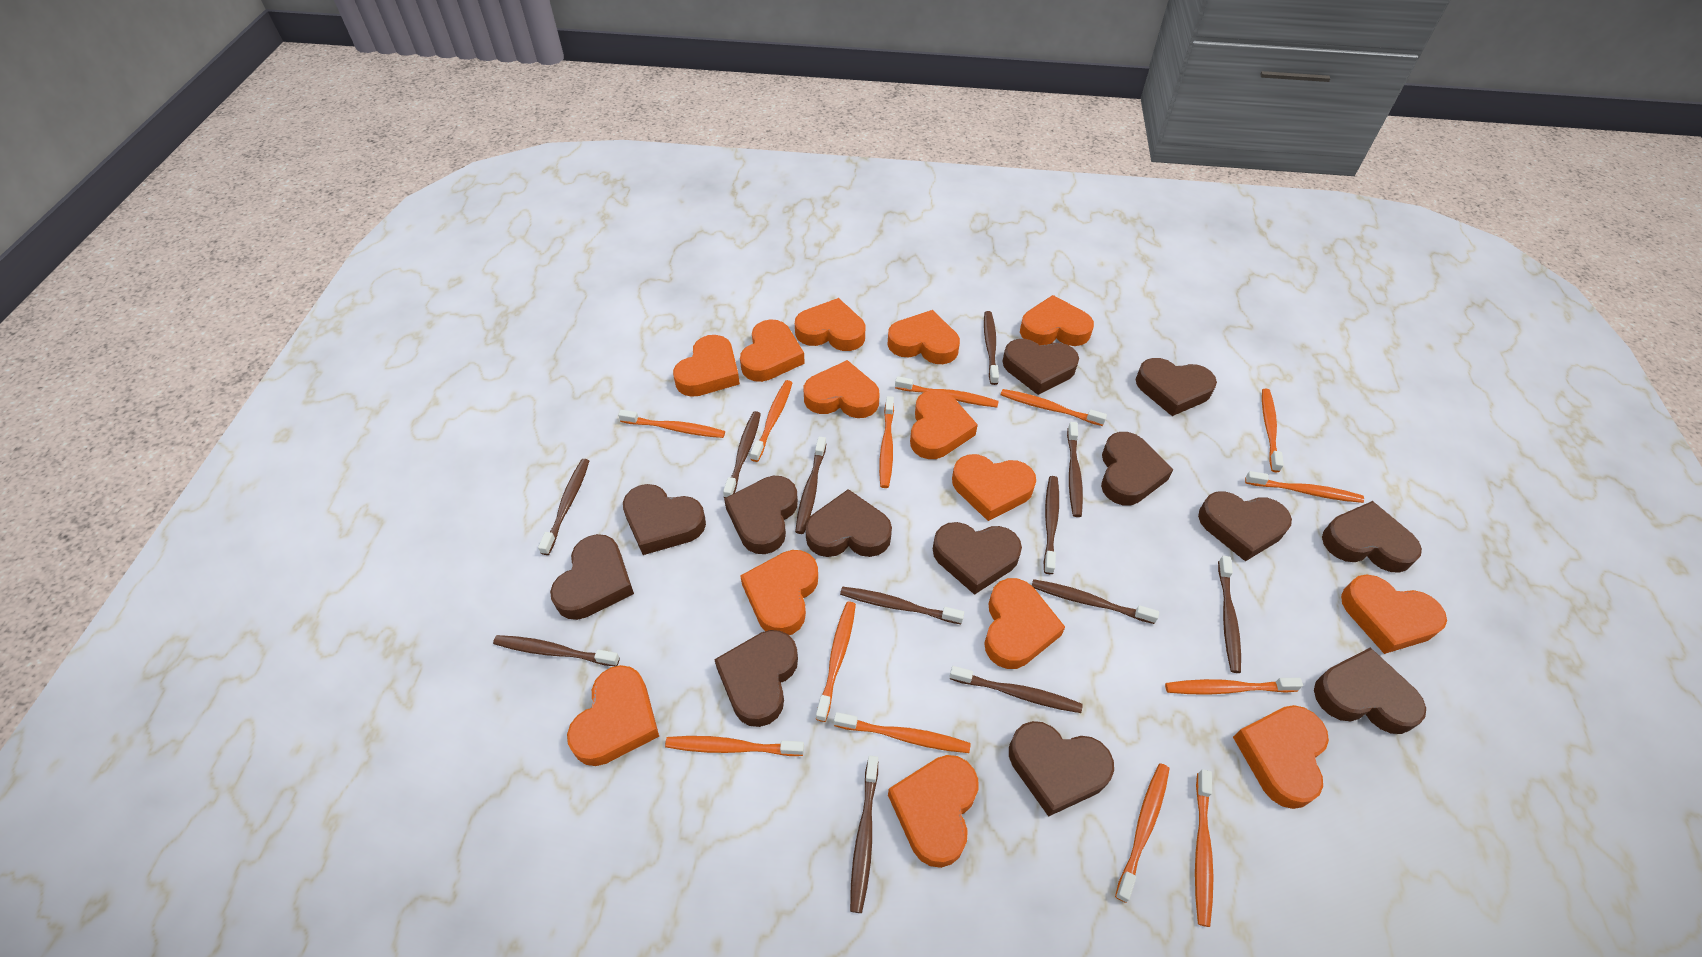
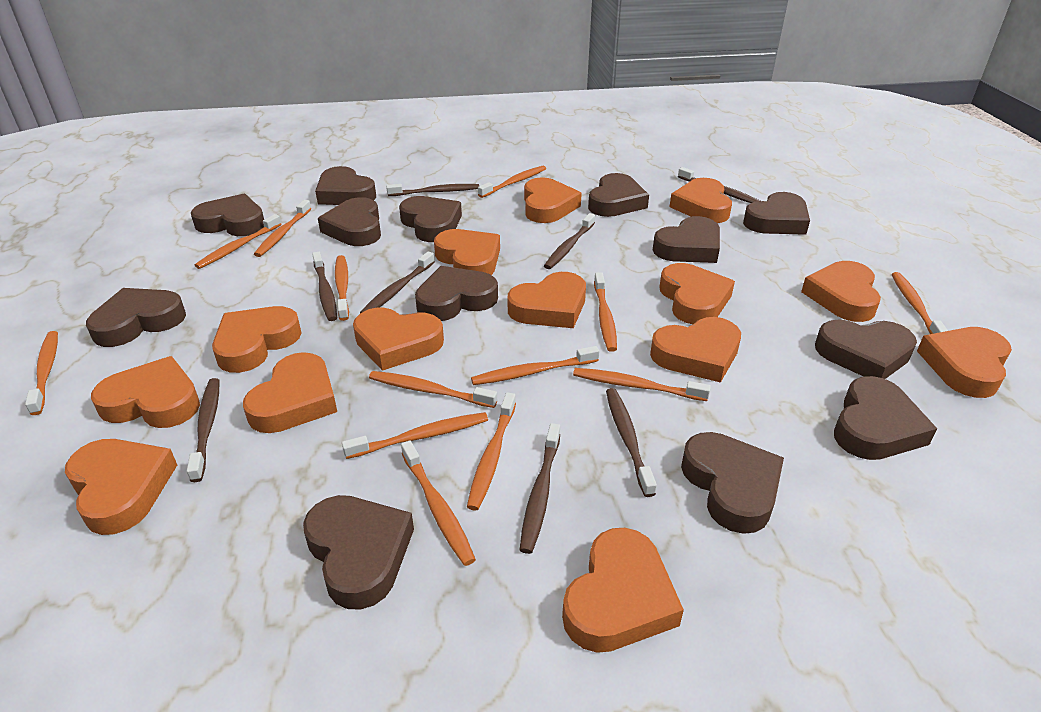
brown toothbrush: [493,635,620,666] [538,459,589,555] [723,411,761,498] [795,437,826,534] [840,587,964,624] [850,756,878,913] [949,666,1083,713] [984,311,999,385] [1032,579,1159,624] [1044,476,1059,574] [1067,422,1083,517] [1218,556,1241,673] = 12 -> [187,378,219,482] [312,252,337,321] [360,252,435,313] [386,184,479,196] [520,423,560,554] [544,213,595,269] [606,388,657,497] [678,167,760,203] = 8

